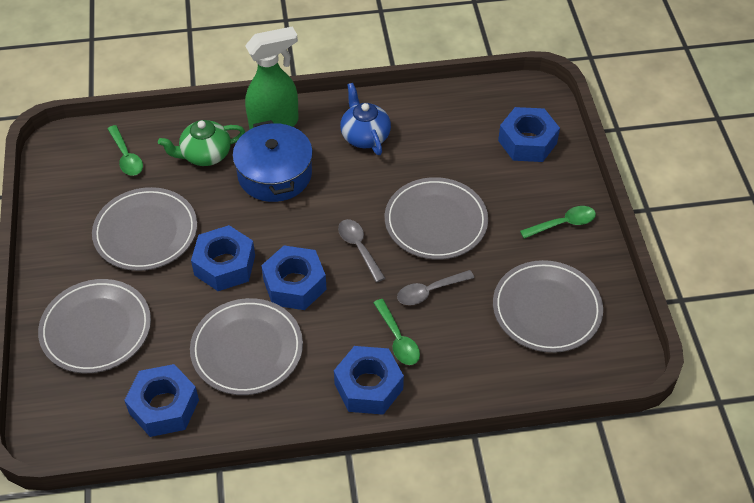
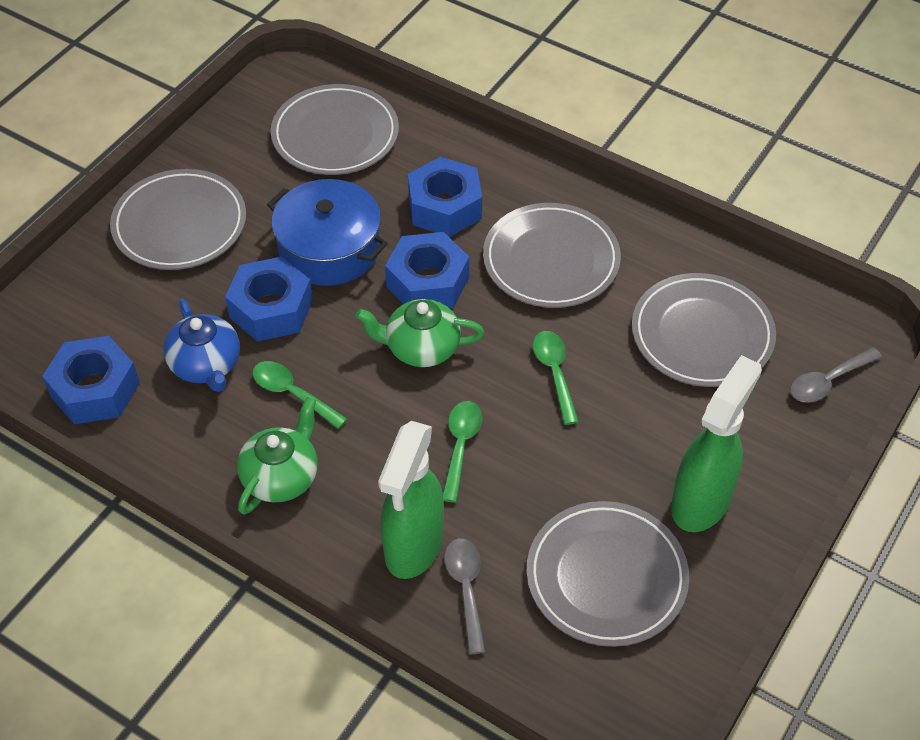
blue nut: [124,364,199,437] [191,225,255,291] [261,246,327,310] [334,346,404,415] [498,107,560,162] = 5 -> [42,336,140,424] [225,256,313,342] [385,232,469,308] [408,157,482,237] = 4
green spray bottle: [245,26,299,129] = 1 -> [378,421,444,579] [671,355,762,532] = 2
green teapot: [158,120,245,166] = 1 -> [237,397,318,515] [356,299,484,367] = 2

